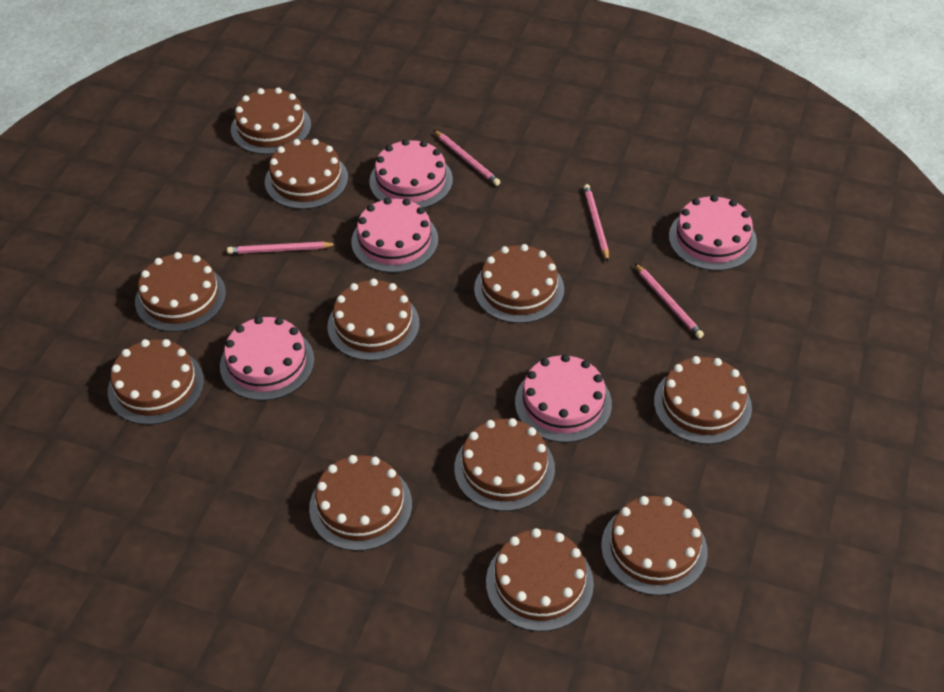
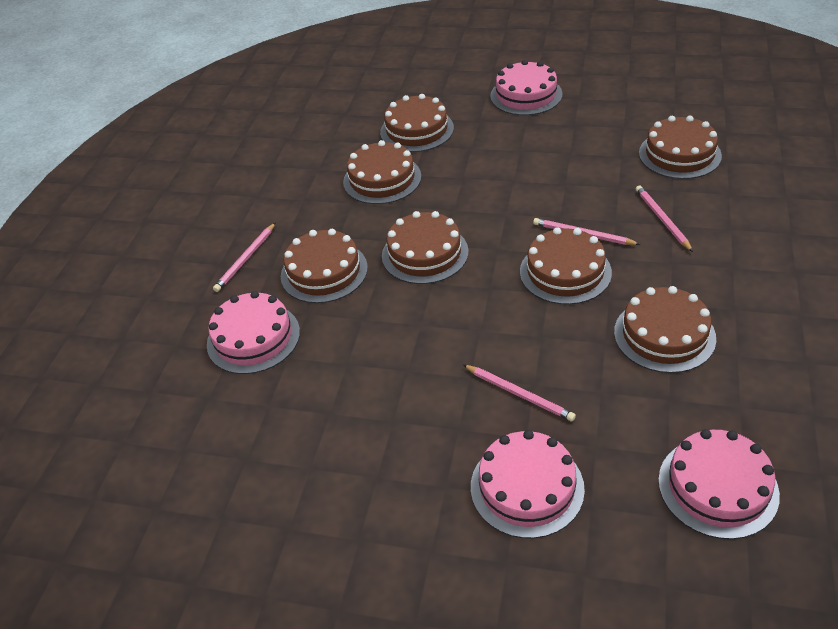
brown cake: [108,339,204,425] [135,252,226,332] [231,87,311,154] [265,139,348,209] [309,455,412,551] [327,279,419,361] [454,418,555,511] [474,244,564,323] [486,528,594,632] [601,496,708,596] [654,356,752,444] = 11 -> [281,229,368,303] [343,140,421,204] [380,94,454,152] [382,211,469,284] [520,227,612,305] [614,286,716,373] [639,116,722,179] = 7
pink cake: [220,316,314,401] [351,198,438,273] [369,139,453,208] [515,354,612,443] [669,195,757,271] = 5 -> [207,291,300,374] [471,430,585,538] [490,60,563,115] [658,429,780,539] = 4

